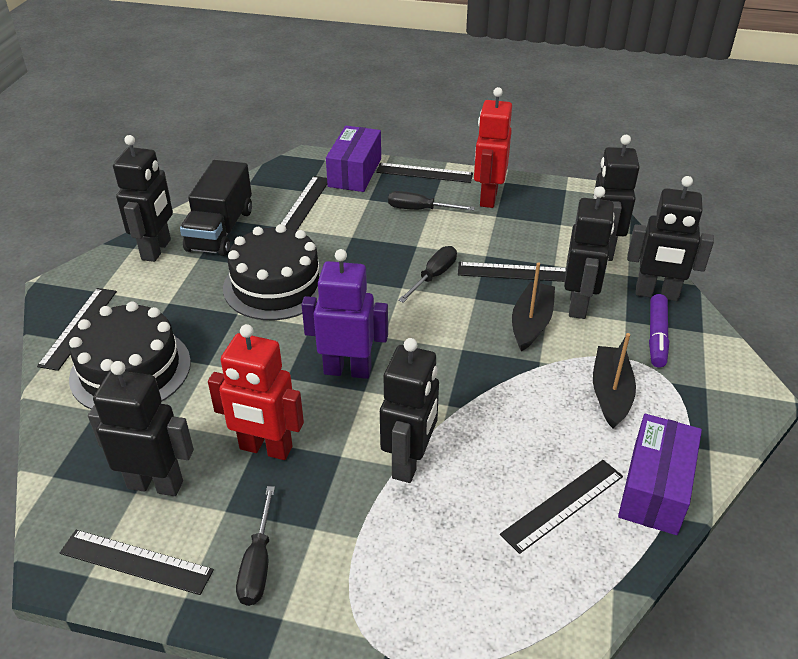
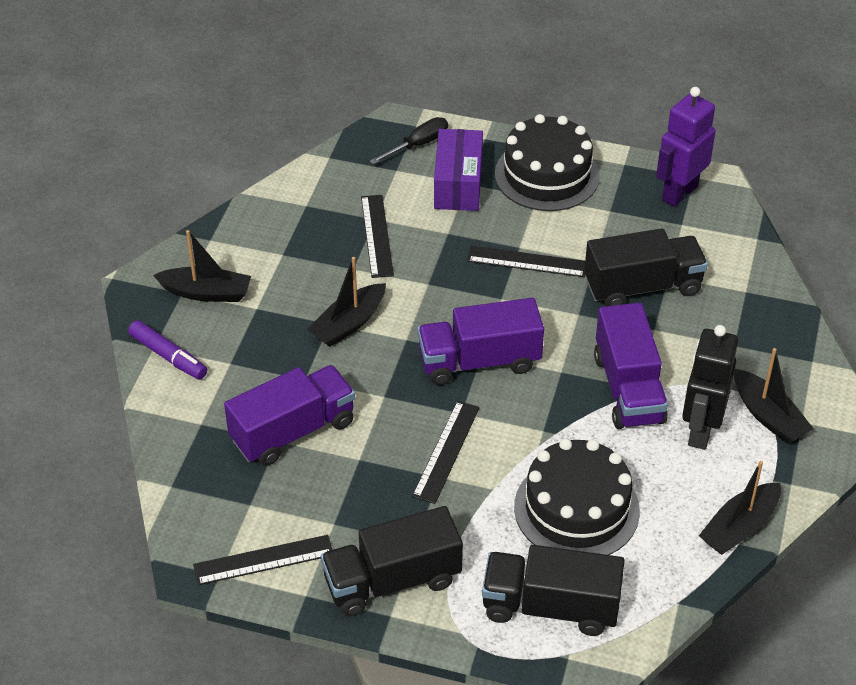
black boat: [512,262,555,351] [593,333,636,428] = 2 -> [153,230,251,302] [307,257,386,347] [699,461,781,555] [734,348,814,444] = 4
black robot: [88,361,194,496] [113,135,173,262] [380,338,439,483] [564,186,615,319] [593,135,640,261] [627,176,714,301] = 6 -> [682,325,738,450] = 1
black ruler: [37,288,117,371] [60,530,214,595] [281,176,327,230] [376,163,473,183] [458,262,566,282] [500,460,623,554] = 6 -> [193,535,332,585] [361,195,394,278] [412,401,480,504] [467,246,585,277] = 4
black screwdriver: [236,486,275,606] [388,191,475,211] [398,246,457,303] = 3 -> [370,117,448,164] = 1
black truck: [180,160,252,256] = 1 -> [321,506,463,616] [482,545,625,636] [584,228,708,306] = 3
purple box: [326,126,381,192] [618,414,702,535] = 2 -> [434,129,483,211] = 1
purple truck: none = 0 -> [224,365,355,466] [418,298,544,385] [594,303,668,429] = 3
red robot: [208,324,304,460] [474,87,512,208] = 2 -> none = 0

